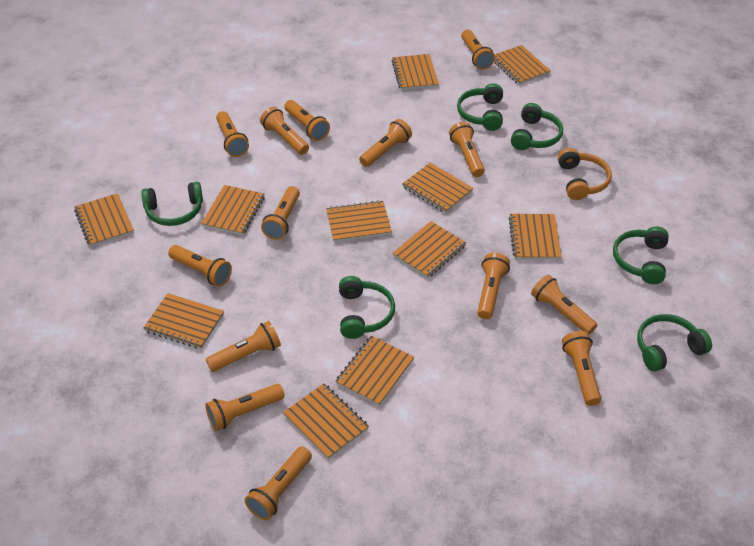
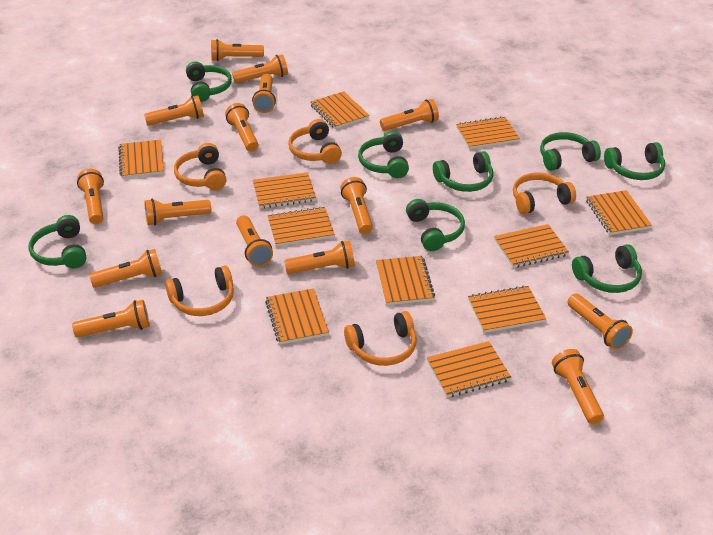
green headphones: [141,182,203,226] [339,276,395,339] [457,83,503,131] [511,103,563,150] [613,226,669,284] [637,314,712,372] = 6 -> [28,215,86,268] [186,61,232,102] [358,131,409,178] [406,199,465,251] [433,151,493,192] [540,132,601,171] [572,244,642,293] [604,142,665,180] = 8
orange flashlight: [168,245,232,287] [205,384,285,431] [206,321,281,372] [216,111,249,157] [245,446,312,520] [260,107,309,155] [261,186,300,240] [284,100,330,141] [359,119,412,167] [449,122,485,177] [461,30,495,70] [477,253,510,319] [531,275,597,334] [562,331,601,406] = 14 -> [72,300,150,337] [77,169,104,224] [89,249,162,288] [144,95,204,126] [145,199,212,226] [211,39,264,61] [225,103,258,152] [232,54,288,83] [236,215,273,266] [252,74,276,113] [284,241,355,274] [341,177,373,234] [380,99,439,131] [552,349,604,424] [568,293,633,350] = 15
orange headphones: [558,148,612,200] = 1 -> [165,265,234,316] [174,143,227,190] [288,119,342,164] [344,311,416,366] [513,173,576,214] = 5

